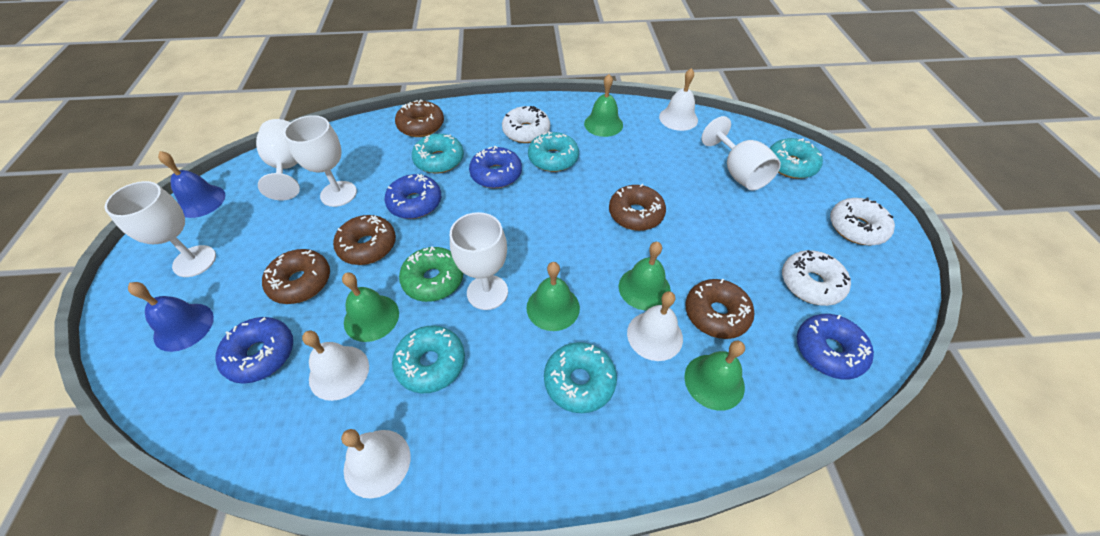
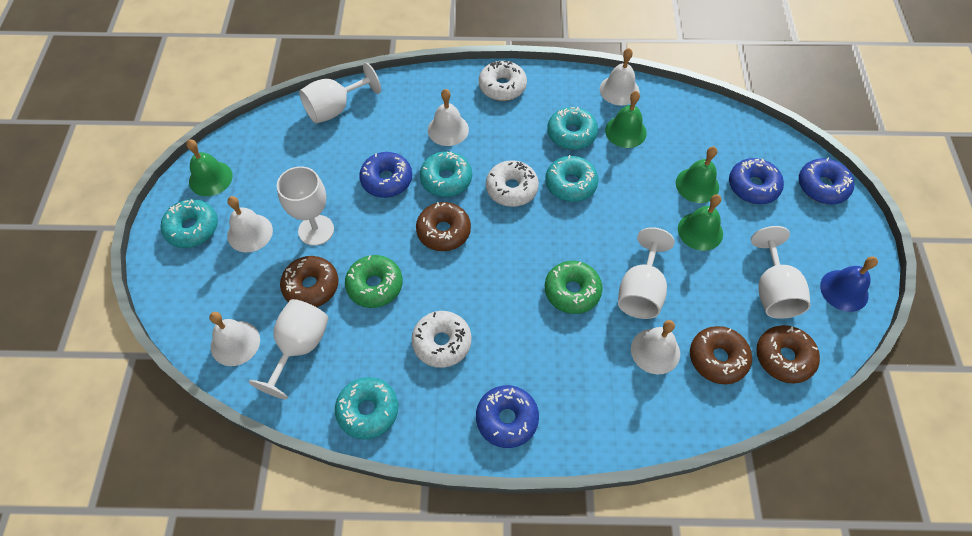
blue bell: [128,282,214,352] [158,151,225,218] = 2 -> [820,256,878,312] = 1
brown donut: [262,249,330,304] [333,215,396,265] [395,100,444,137] [609,184,666,231] [685,279,754,339] = 5 -> [280,256,338,307] [416,202,471,251] [690,326,752,384] [756,325,820,383] = 4
green bell: [342,272,399,342] [527,262,580,331] [584,74,623,137] [619,242,671,310] [684,340,745,411] = 5 -> [186,140,233,196] [605,91,647,148] [676,146,719,203] [678,194,723,251] = 4
green donut: [399,246,463,302] = 1 -> [345,255,403,308] [545,261,603,314] = 2
white bell: [302,331,369,401] [341,429,411,499] [627,291,683,361] [659,68,698,131] = 4 -> [209,312,260,366] [227,196,273,252] [428,89,469,146] [600,48,639,106] [631,320,680,375] = 5

